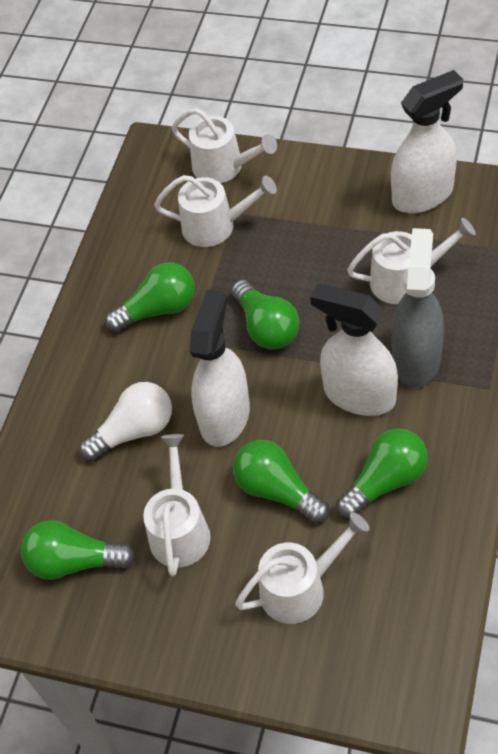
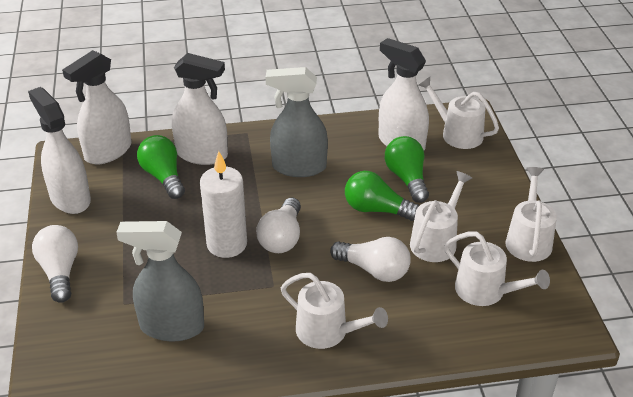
green light bulb: [21,520,135,580] [105,262,195,332] [231,280,299,350] [233,440,329,524] [336,429,428,519] = 5 -> [137,135,185,199] [345,171,419,221] [385,136,429,203] = 3
grey spray bottle: [391,228,444,387] = 1 -> [116,221,204,341] [265,67,328,177] = 2
white candle: none = 0 -> [200,151,247,258] = 1
white light bulb: [79,382,172,461] = 1 -> [32,225,78,303] [256,198,301,253] [330,237,411,282] = 3
white spray bottle: [190,290,250,447] [310,284,398,416] [391,70,463,213] = 3 -> [28,87,91,214] [62,50,132,164] [172,53,228,165] [379,38,429,150] = 4

